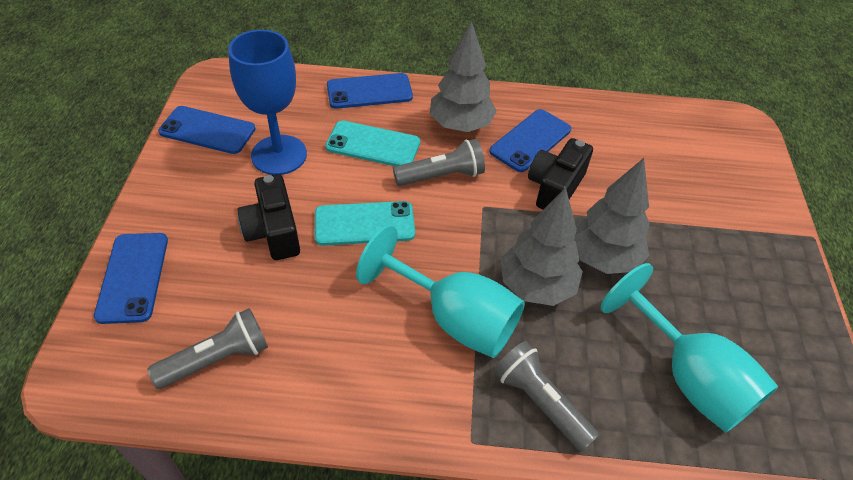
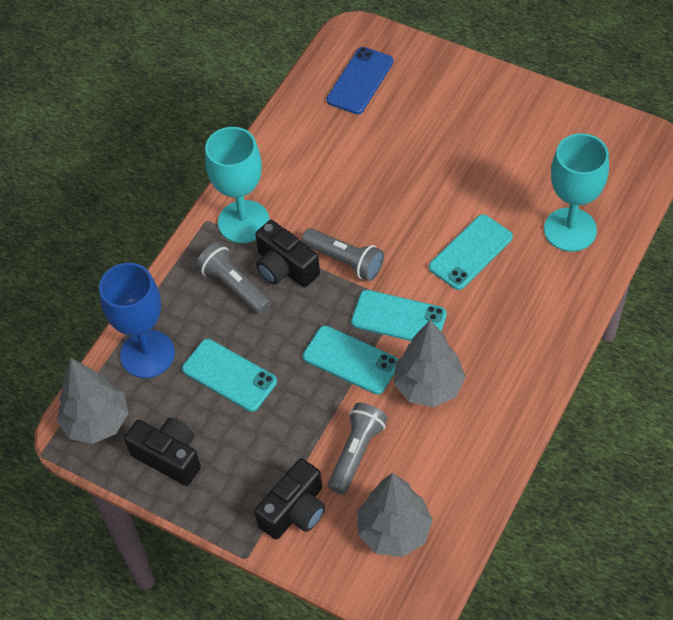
black camera: [238,174,300,260] [528,138,593,209] = 2 -> [124,418,201,486] [254,458,325,540] [255,220,320,288] = 3
blue phone: [94,233,168,324] [158,106,255,154] [327,73,413,109] [489,109,571,172] = 4 -> [326,47,394,114] = 1
turquoise phone: [315,201,415,246] [325,120,420,166] = 2 -> [182,339,277,412] [303,326,399,395] [351,290,447,341] [429,214,513,290] = 4

